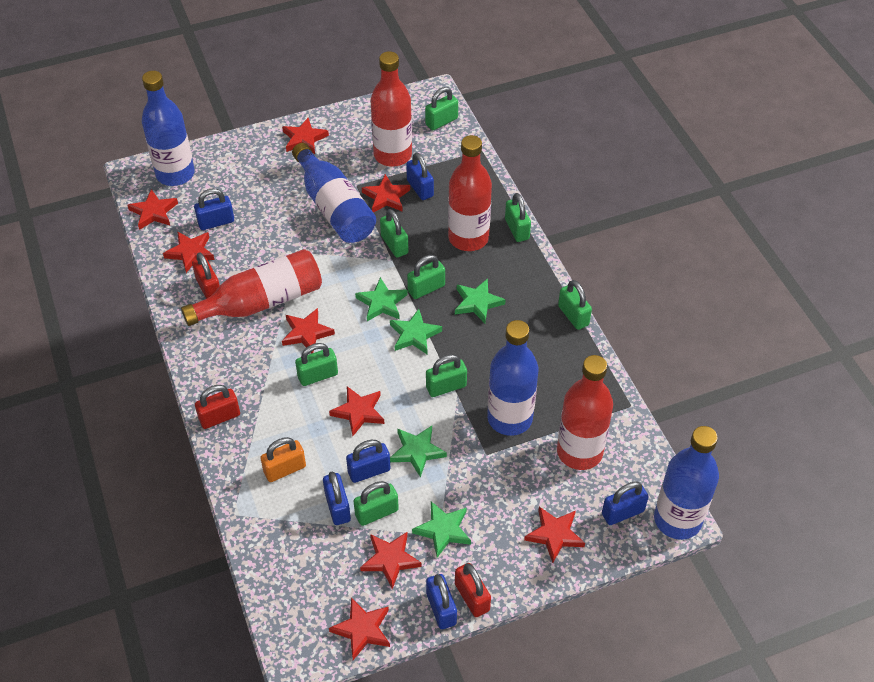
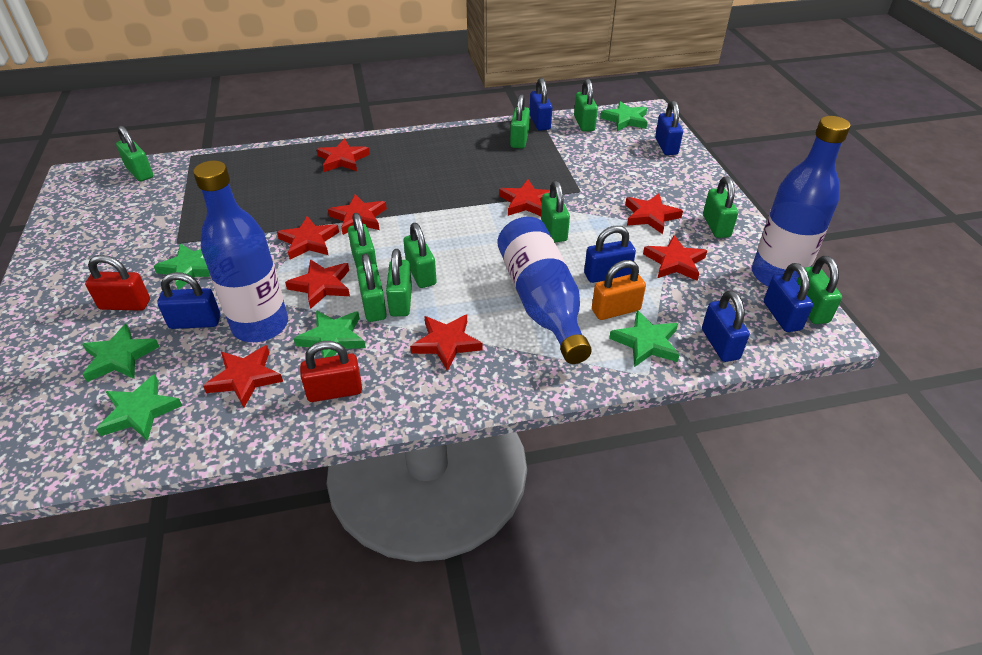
blue bottle: [142,71,195,186] [292,143,376,243] [487,320,538,436] [654,426,719,540] = 4 -> [193,160,288,342] [498,217,592,364] [752,116,851,287] = 3
green padlock: [295,343,338,386] [354,481,399,526] [380,209,409,258] [407,255,445,299] [425,87,458,130] [426,354,467,397] [505,193,531,242] [558,280,592,330] = 8 -> [116,125,153,181] [348,213,377,268] [357,253,387,322] [386,249,412,316] [404,223,437,288] [510,94,530,149] [541,181,570,242] [574,79,598,132] [703,176,738,238] [797,256,842,324] = 10
green star: [355,277,408,321] [390,309,442,355] [390,426,447,477] [412,501,471,558] [455,279,506,323] = 5 -> [82,324,159,382] [96,374,182,441] [154,244,210,289] [294,310,366,358] [600,101,648,131] [609,310,680,367] = 6
red bottle: [181,249,322,326] [370,51,412,167] [448,135,492,251] [557,355,613,470] = 4 -> none = 0
red padlock: [192,252,220,299] [195,385,240,429] [455,563,491,617] = 3 -> [85,255,150,311] [300,341,362,402] = 2

